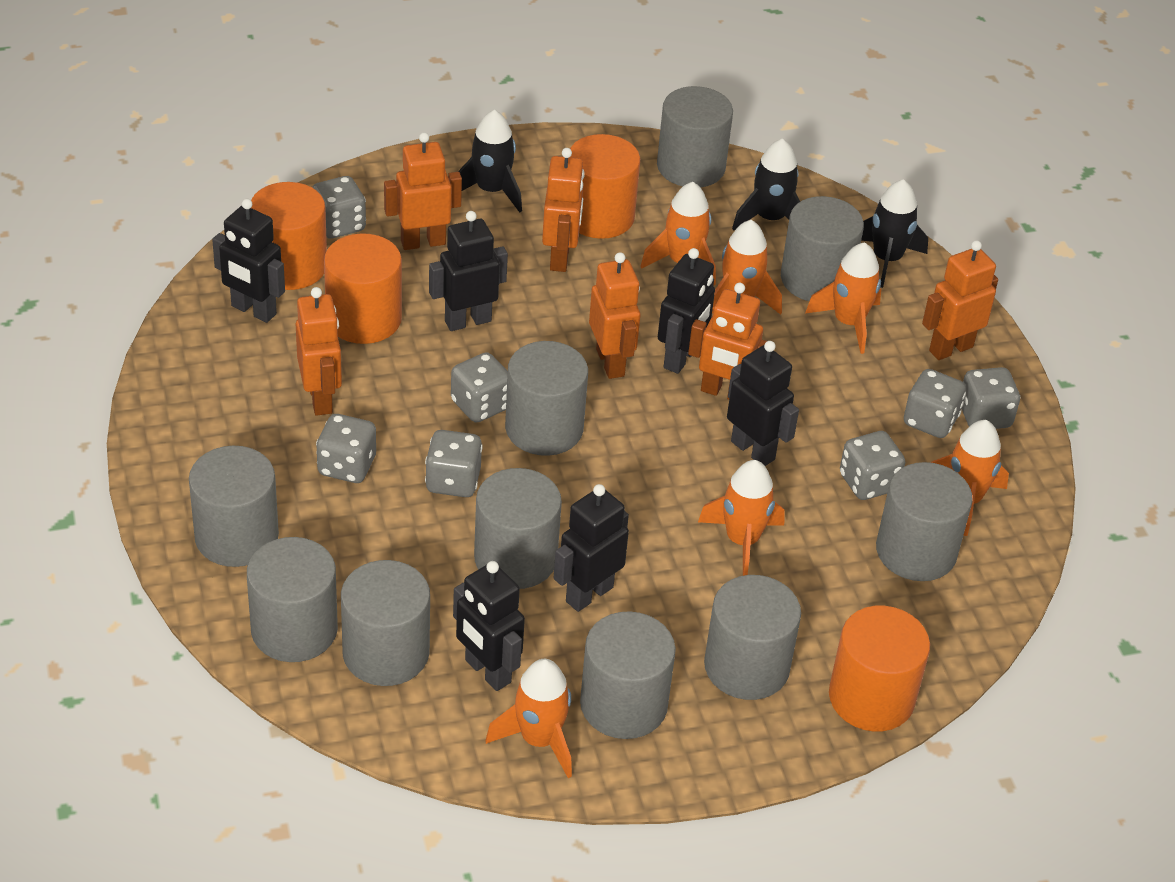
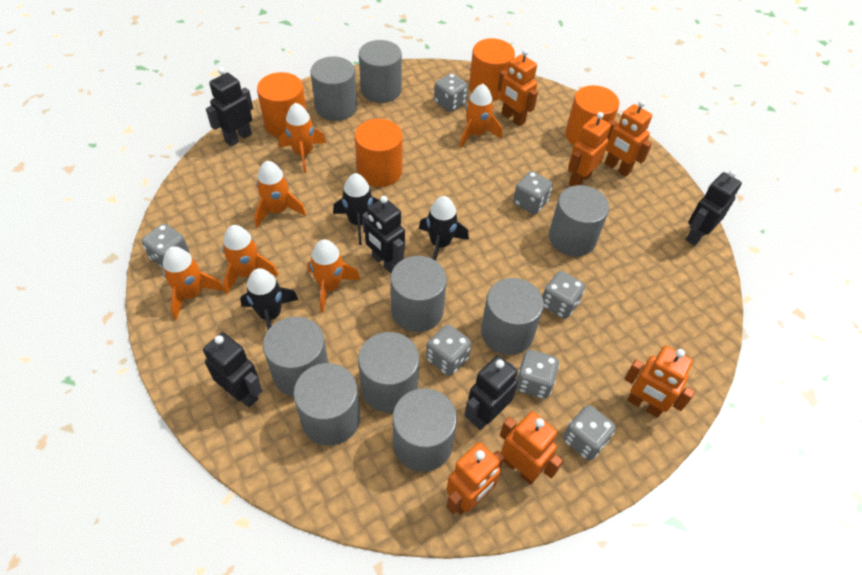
black robot: [212,199,285,323] [429,211,508,331] [453,561,525,691] [554,484,629,612] [658,248,715,374] [727,341,799,466] = 6 -> [203,332,262,408] [206,67,253,146] [362,196,405,273] [464,355,518,430] [686,170,742,246] = 5
grey cylinder: [189,446,279,567] [247,537,338,662] [341,560,430,686] [474,468,562,589] [505,341,588,456] [580,611,676,739] [657,86,733,188] [704,575,801,700] [781,196,864,301] [876,462,973,581] = 10 -> [263,317,328,396] [294,363,360,446] [311,56,357,121] [358,332,419,413] [359,40,402,103] [391,256,447,332] [393,388,457,472] [481,278,544,355] [549,185,609,256] = 9

